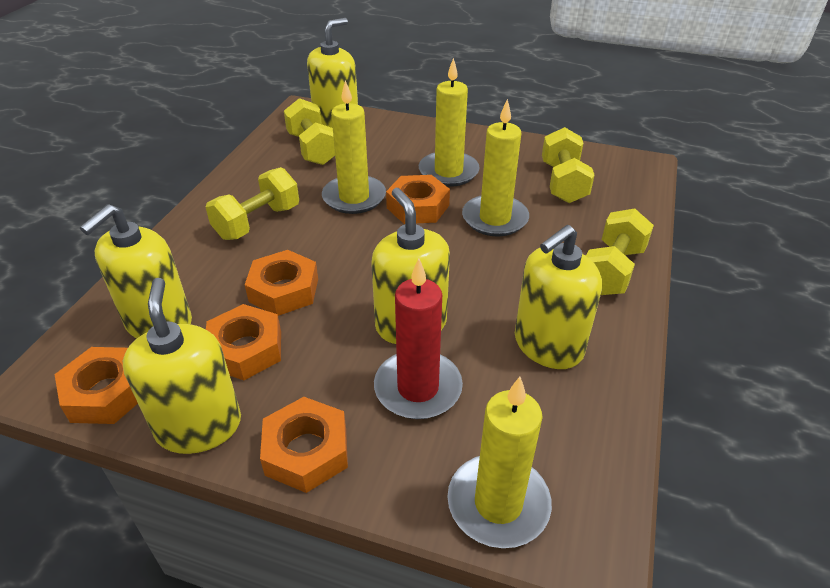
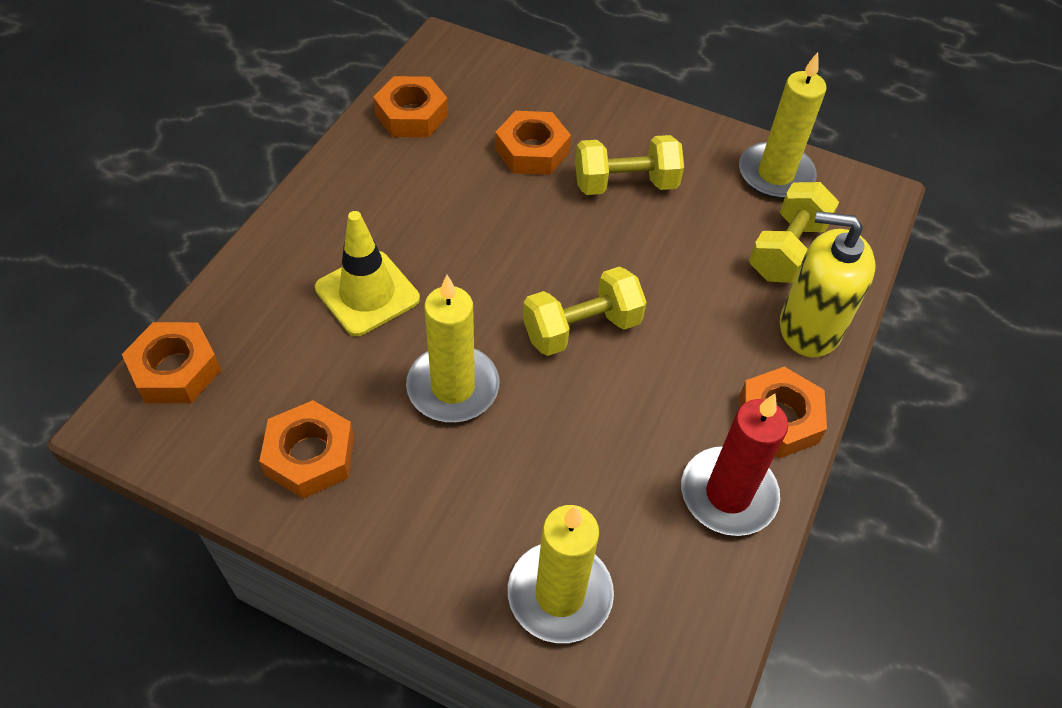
yellow candle: [322,80,386,214] [419,58,480,187] [447,377,552,548] [462,99,529,236] = 4 -> [406,275,499,422] [508,505,614,643] [739,52,827,199] = 3
yellow dumbbell: [206,167,299,240] [284,98,335,165] [542,127,594,203] [586,208,654,295] = 4 -> [523,266,647,356] [575,135,684,195] [749,182,839,283] = 3
yellow soap dispenser: [80,204,192,339] [123,278,241,454] [307,18,358,128] [371,188,450,344] [515,225,602,369] = 5 -> [780,211,875,358] = 1
yellow traffic cone: none = 0 -> [315,211,420,336] = 1

